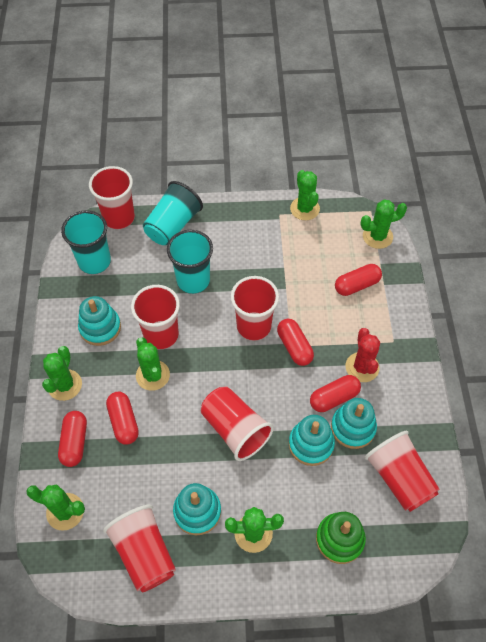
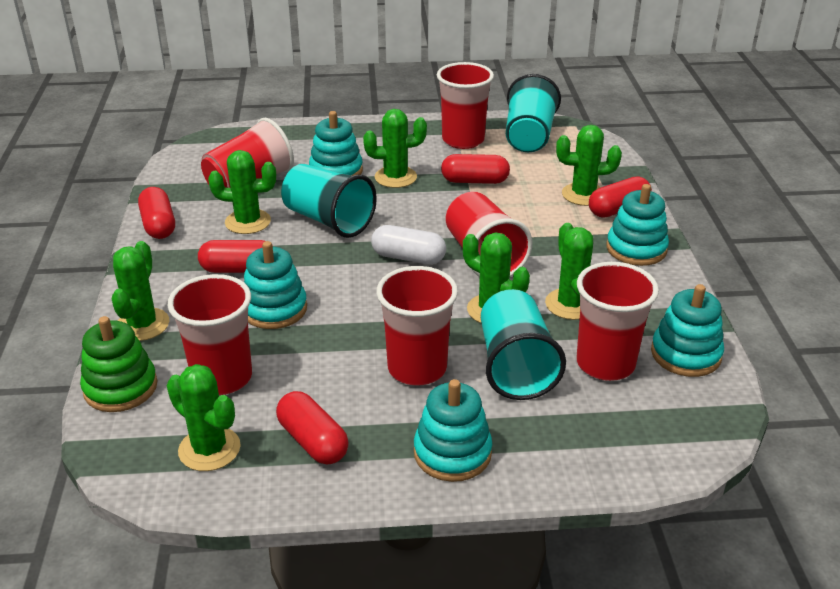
green cactus: [26,485,85,531] [42,346,82,401] [136,337,170,391] [225,507,284,553] [290,170,320,220] [360,200,407,249] = 6 -> [112,241,169,341] [167,364,241,471] [208,150,276,234] [363,109,427,188] [463,233,530,323] [545,223,593,320] [556,125,622,206] = 7
red cactus: [345,328,380,382] = 1 -> none = 0
turquoise stacking toy: [78,296,121,346] [173,483,221,535] [289,415,335,466] [331,398,377,449] = 4 -> [244,241,307,329] [309,111,363,176] [414,379,492,482] [607,184,669,266] [651,284,724,377] = 5
white capsule: none = 0 -> [371,225,446,264] = 1

